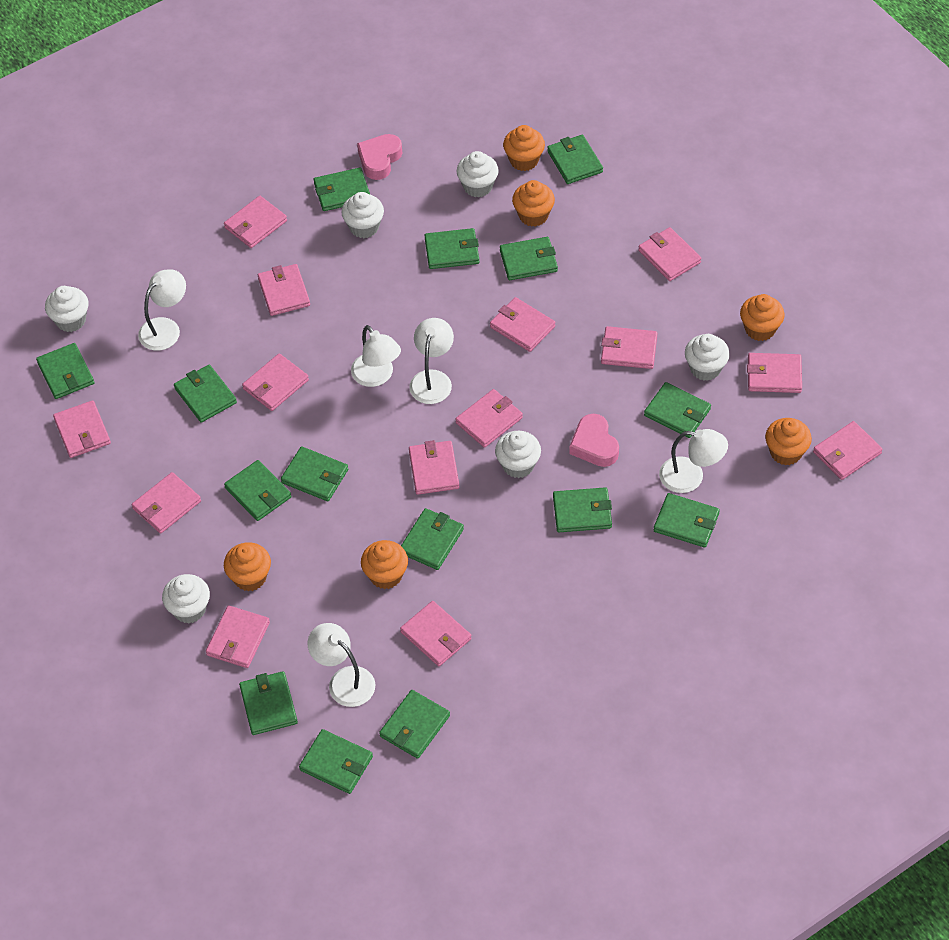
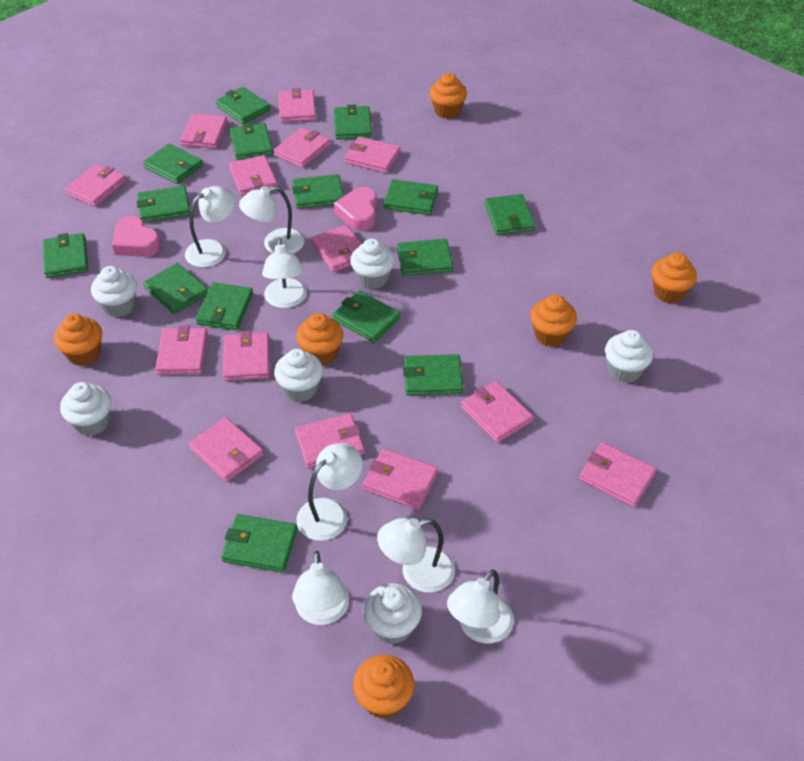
white lamp: [138,269,186,351] [308,623,375,707] [351,325,401,387] [409,318,454,404] [659,429,728,493] = 5 -> [185,186,235,267] [239,186,304,254] [262,238,307,308] [292,551,349,625] [296,443,363,541] [377,518,455,593] [447,570,514,644] = 7

